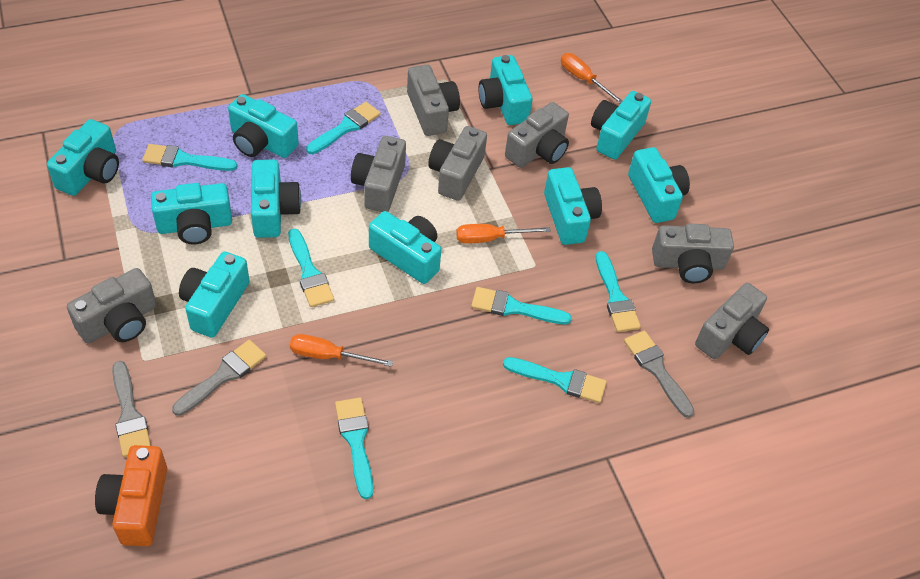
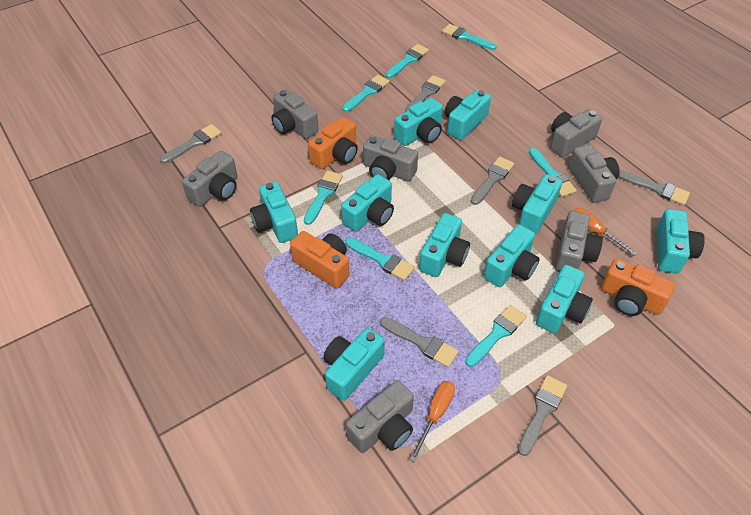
grey brush: [112,361,151,457] [172,340,266,416] [624,330,694,418] = 3 -> [160,124,222,164] [380,317,459,367] [405,75,446,112] [471,157,514,205] [518,375,567,456] [618,170,690,205] = 6
orange camera: [95,445,167,546] = 1 -> [290,231,350,288] [308,117,358,169] [601,258,675,316] = 3
orange screwdriver: [290,334,393,367] [456,224,551,243] [561,53,623,104] = 3 -> [409,381,455,462] [574,208,637,256] = 2

